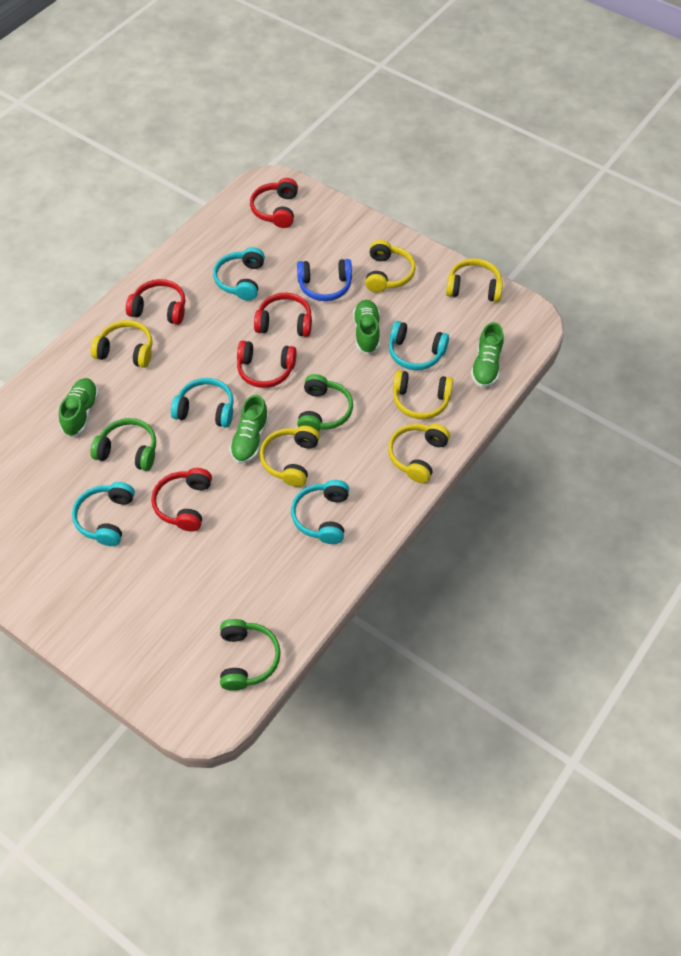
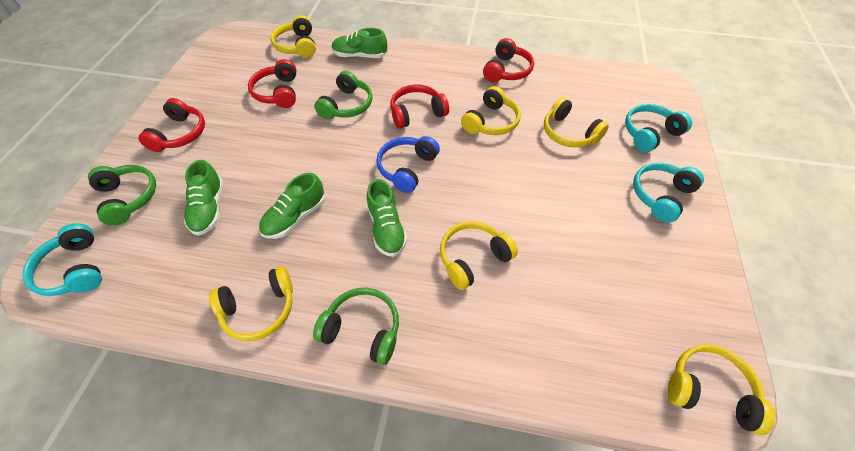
red headphones: [126,279,185,325] [151,468,212,532] [237,341,297,388] [250,178,298,228] [254,293,312,337] = 5 -> [139,98,205,152] [248,59,296,108] [390,85,449,129] [483,38,534,82] = 4
turquoise headphones: [72,482,135,546] [171,378,234,428] [213,247,265,301] [291,480,349,544] [389,321,449,370] = 5 -> [22,223,102,296] [625,104,692,152] [633,163,704,223] = 3

